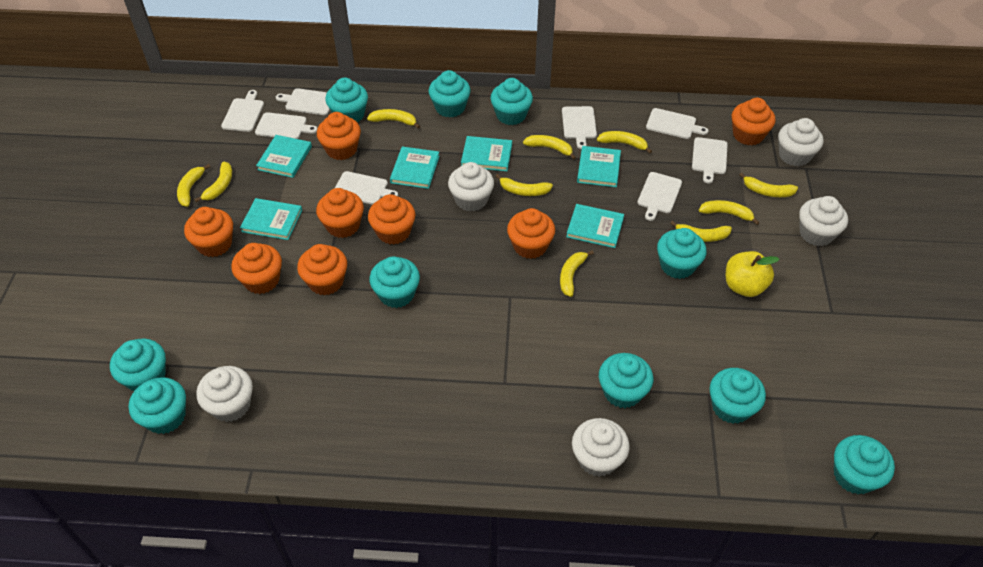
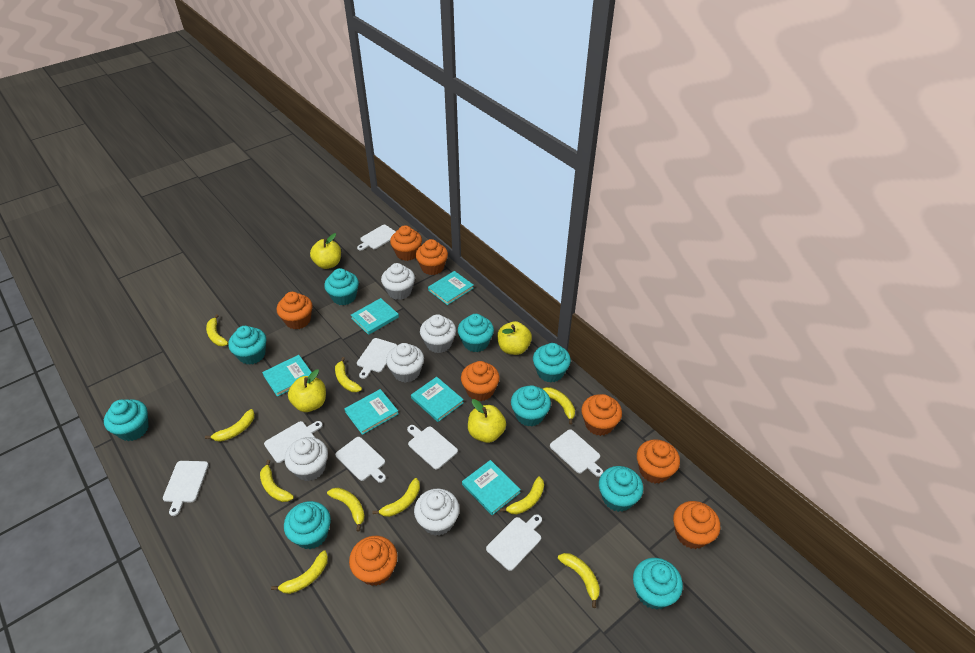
turquoise cupcake: [110,339,166,391] [128,377,186,434] [326,78,368,122] [369,256,420,308] [429,70,471,118] [490,78,533,125] [599,353,653,408] [657,228,706,279] [710,368,766,424] [834,435,895,494] = 10 -> [104,399,149,441] [228,326,266,365] [284,501,331,549] [324,268,359,305] [458,314,494,352] [511,385,551,427] [533,343,571,382] [599,466,643,512] [633,558,683,610] = 9
yellow apple: [726,251,779,297] = 1 -> [288,369,326,412] [310,233,341,269] [468,399,506,443] [497,321,532,355] = 4

